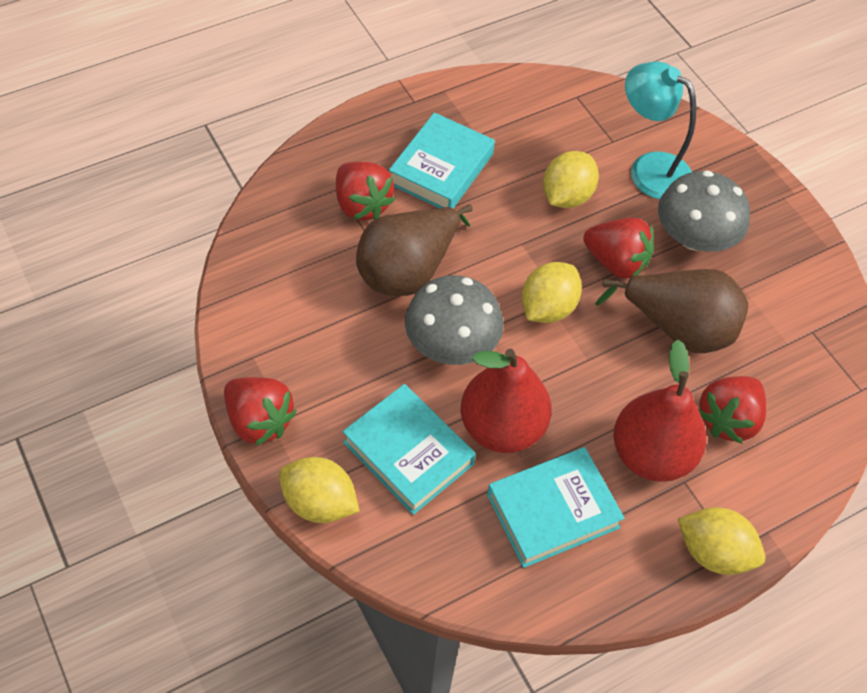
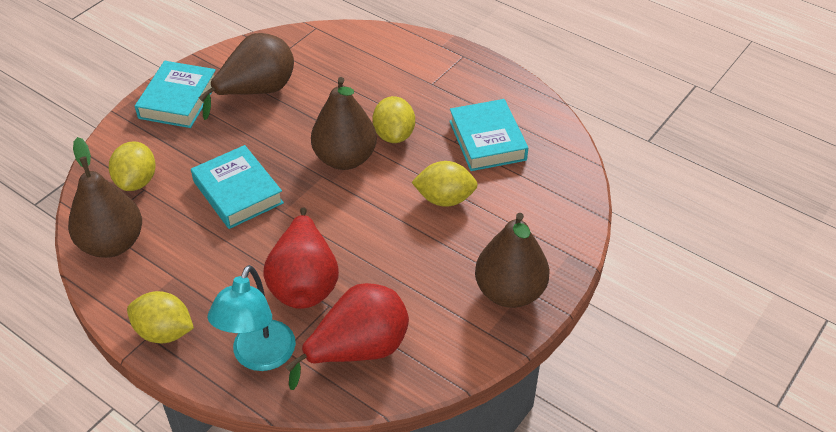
brown pear: [356,204,473,296] [595,269,748,353] = 2 -> [68,137,142,258] [199,33,294,120] [311,77,377,170] [475,213,550,308] = 4
grey mushroom: [405,275,503,365] [658,170,750,252] = 2 -> none = 0
red strawberry: [224,377,297,446] [336,162,395,220] [583,218,654,278] [699,376,766,444] = 4 -> none = 0

